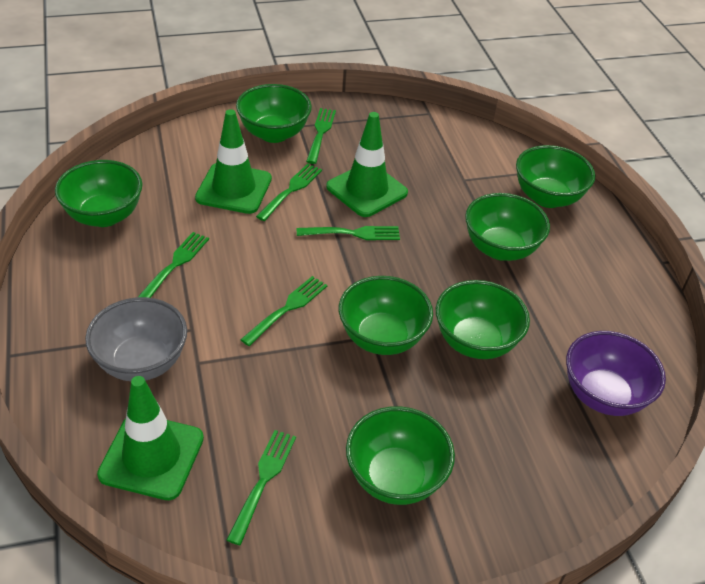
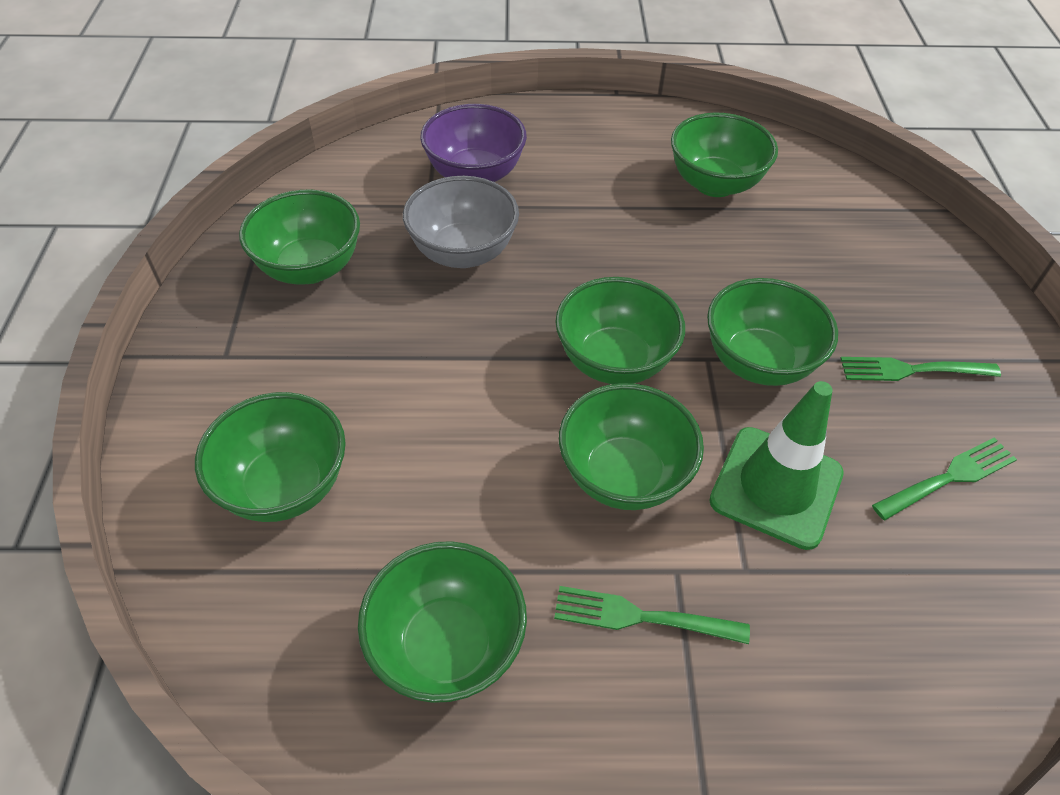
green fork: [138,232,209,298] [227,430,296,545] [240,276,327,346] [256,163,322,221] [297,226,400,240] [306,108,336,164] = 6 -> [554,586,750,644] [840,357,1001,381] [872,437,1017,520] = 3
green traffic cone: [97,376,204,500] [195,109,272,214] [326,112,408,217] = 3 -> [709,381,844,550] = 1

